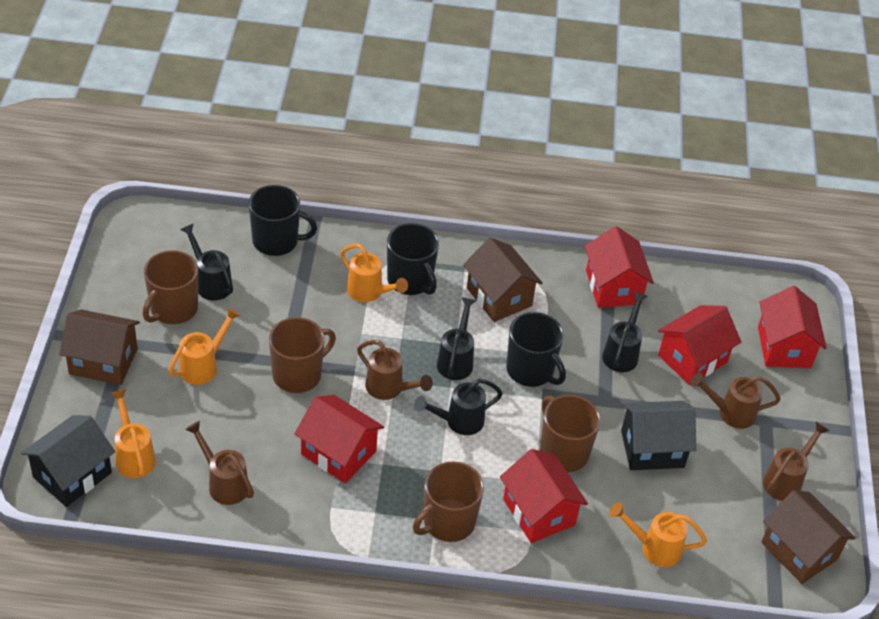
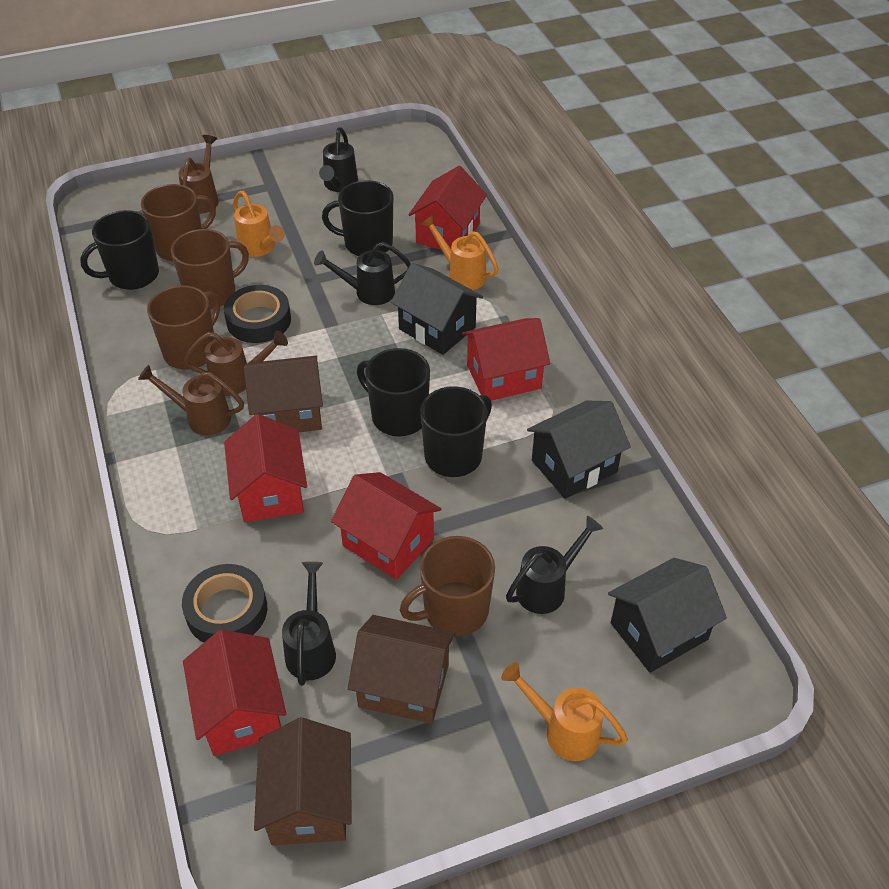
black house: [21,415,115,507] [621,401,696,470] = 2 -> [391,263,483,355] [527,401,631,499] [608,558,727,673] = 3
black mug: [249,185,317,256] [387,223,439,295] [506,312,566,387] = 3 -> [80,210,159,290] [322,180,393,256] [357,348,430,437] [420,386,492,477] = 4
black tape: none = 0 -> [182,564,267,642] [224,285,291,343] = 2
brown watering can: [185,421,254,505] [357,340,433,400] [690,373,781,429] [763,422,829,501] = 4 -> [138,365,244,436] [178,135,219,214] [184,330,288,396] = 3
orange watering can: [111,389,156,478] [169,307,241,385] [340,244,408,302] [609,502,707,567] = 4 -> [233,191,285,257] [421,215,499,290] [501,662,628,761] = 3

